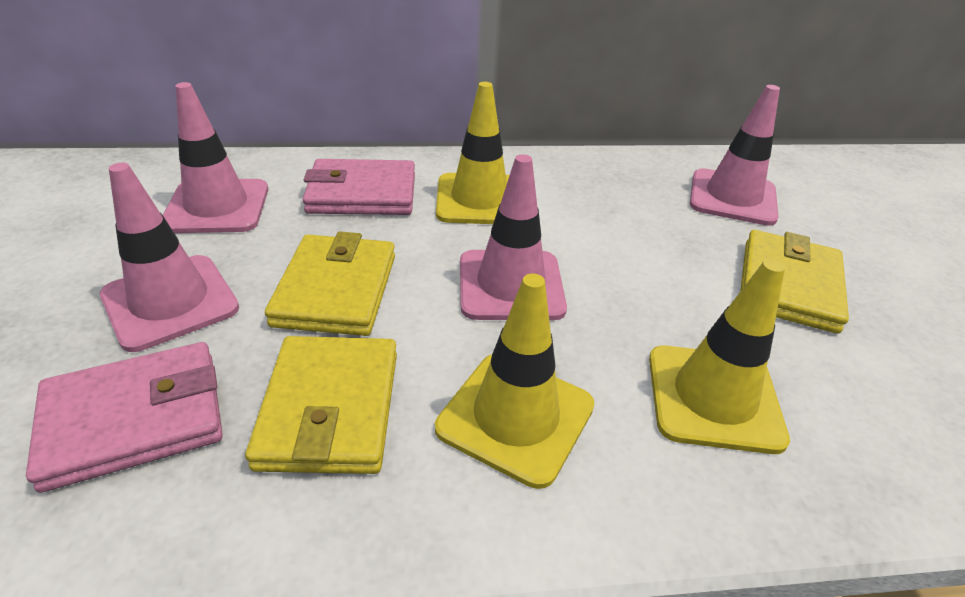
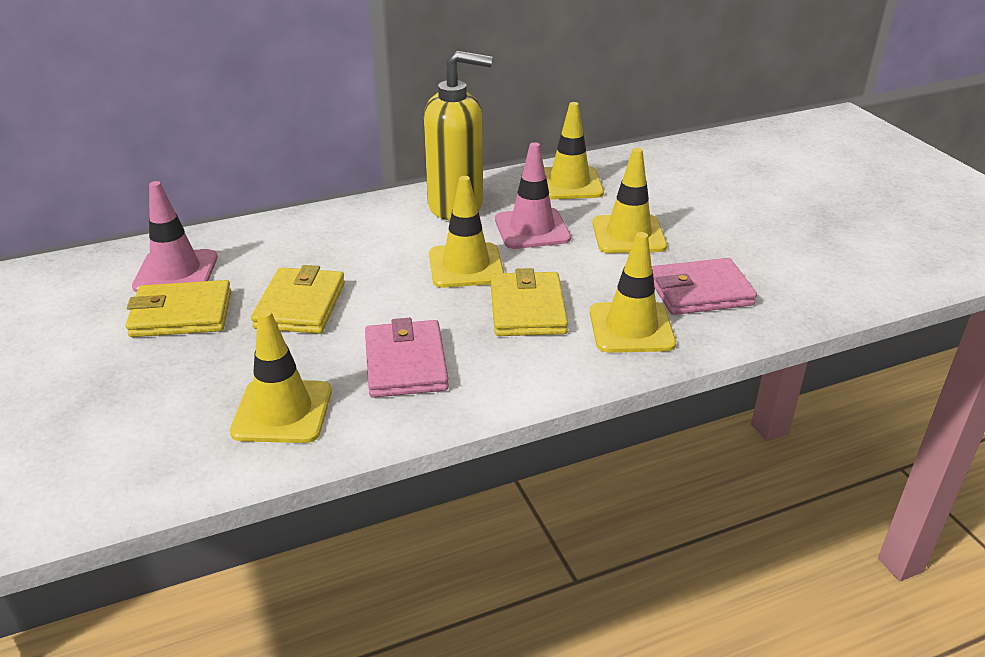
pink traffic cone: [100,163,239,352] [163,82,268,233] [460,154,567,320] [690,85,780,226] = 4 -> [132,181,218,292] [495,142,571,249] = 2
yellow soap dispenser: none = 0 -> [424,51,492,220] = 1
yellow traffic cone: [435,273,595,489] [436,82,510,224] [649,259,790,454] = 3 -> [230,309,332,443] [429,176,504,288] [544,102,604,200] [590,232,676,353] [592,148,667,253] = 5

